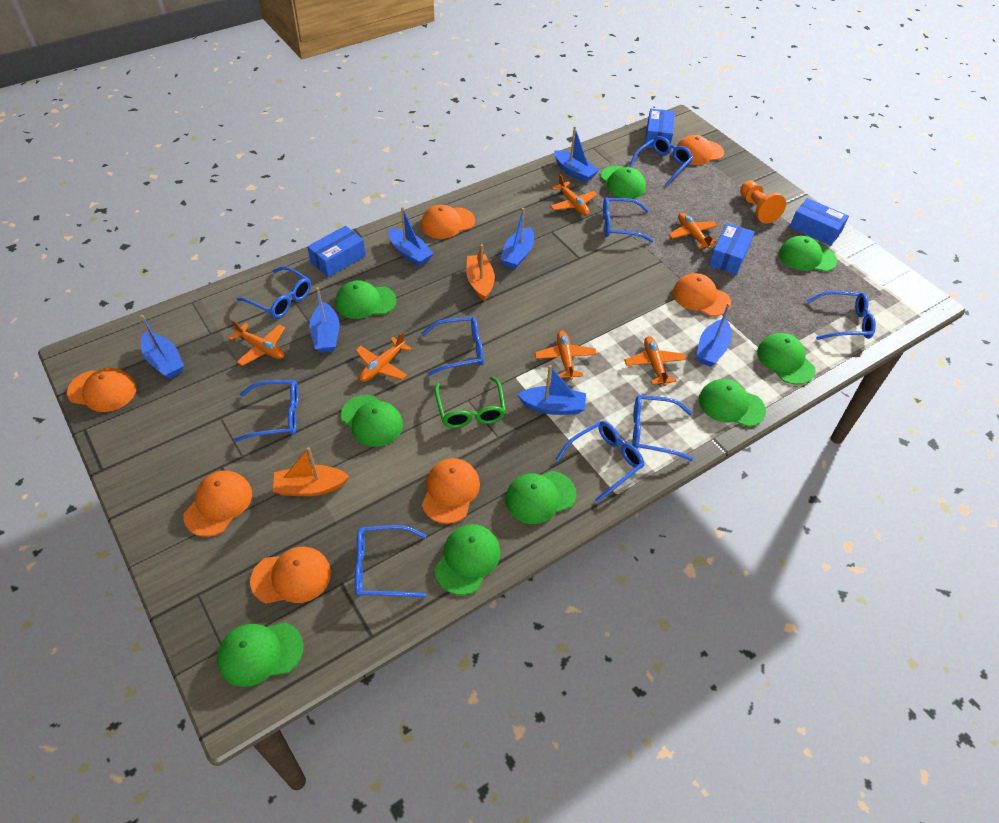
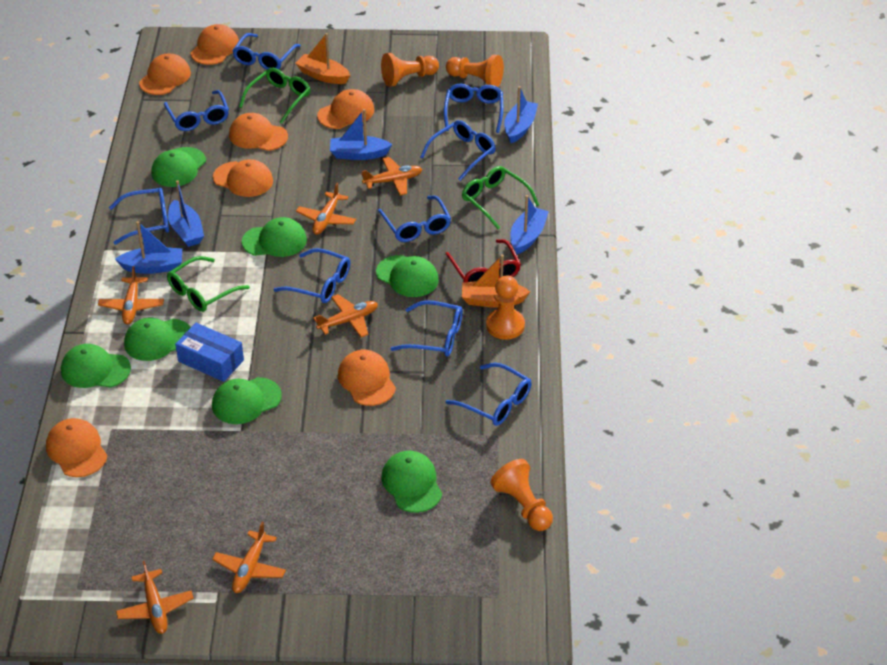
blue boat: [140,314,184,379] [309,287,339,353] [389,207,434,266] [500,208,534,269] [517,365,586,415] [554,127,599,183] [696,303,732,367] = 7 -> [115,221,182,274] [168,180,204,247] [330,109,392,160] [504,86,538,143] [510,195,549,255] = 5
blue box: [307,226,366,277] [645,109,675,148] [709,223,755,275] [790,198,849,246] = 4 -> [175,323,244,382] = 1
green cap: [217,622,303,687] [335,280,397,319] [341,395,403,447] [434,524,501,595] [505,471,576,524] [600,166,646,199] [699,379,766,427] [757,333,816,385] [779,236,837,272] = 9 -> [61,344,131,388] [124,318,191,361] [151,147,206,187] [212,377,282,424] [242,217,307,257] [376,255,438,297] [381,451,442,513] = 7
green glasses: [435,376,506,428] = 1 -> [167,256,250,312] [239,68,311,124] [462,166,539,229] = 3
orange pawn: [740,181,786,224] = 1 -> [381,53,439,87] [446,55,504,87] [486,276,525,340] [490,459,553,531] = 4
red glasses: none = 0 -> [445,239,521,282] = 1

